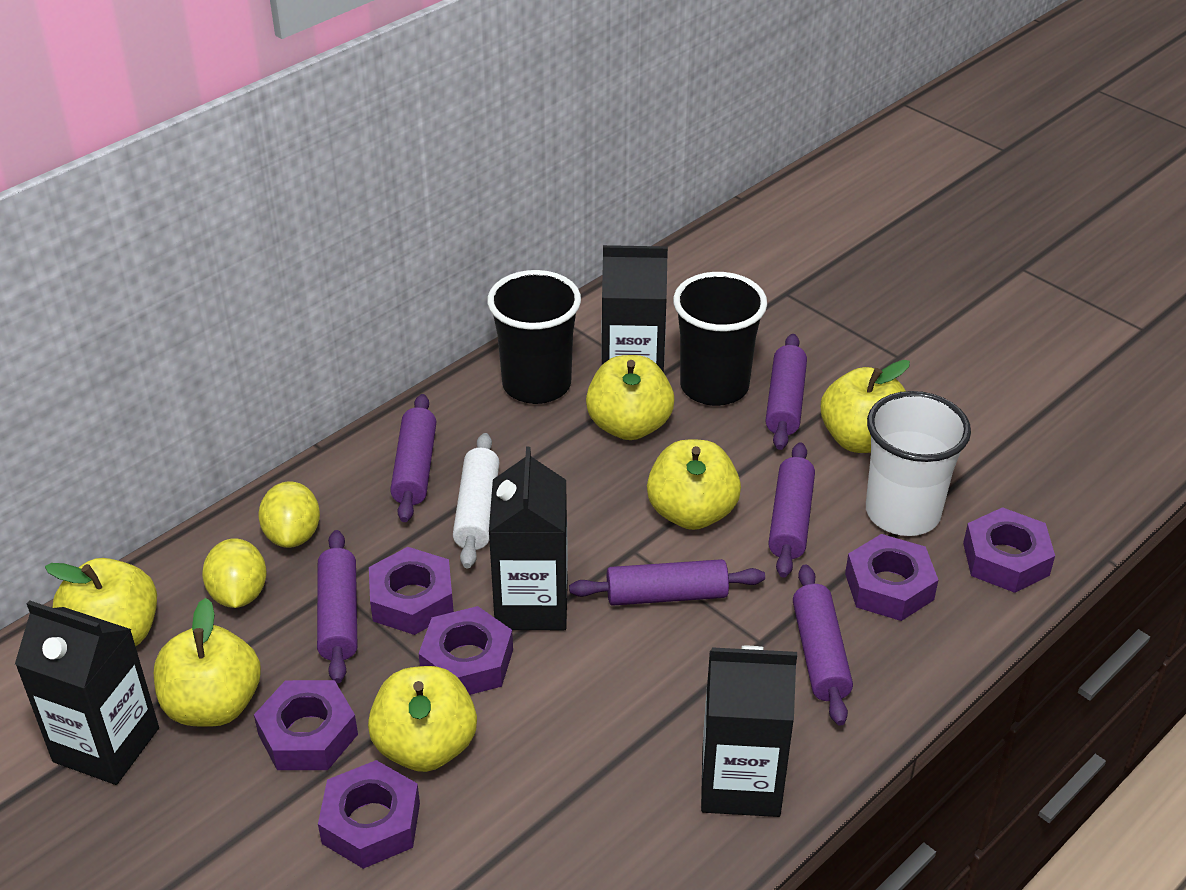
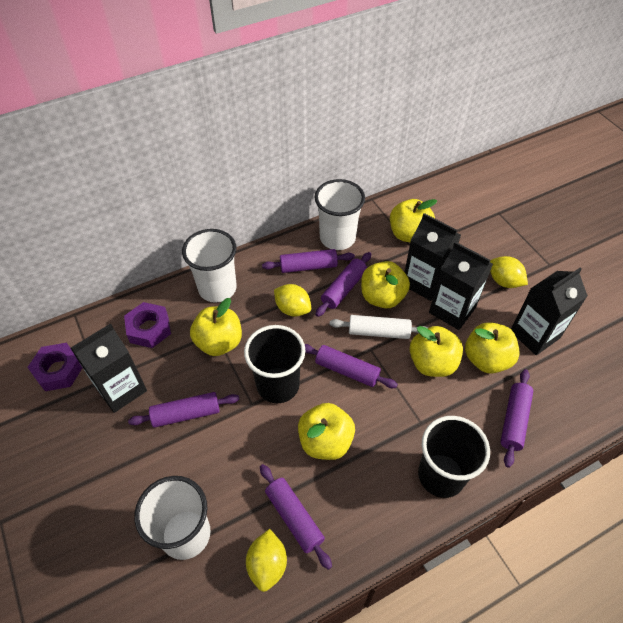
purple nut: [254,680,358,770] [318,760,420,869] [369,547,454,635] [418,606,513,695] [845,534,938,621] [963,507,1055,593] = 6 -> [27,343,82,391] [124,302,171,348] = 2
white cup: [866,391,971,536] = 1 -> [134,476,211,560] [182,229,237,303] [315,179,365,250] = 3
yellow lemon: [202,538,267,608] [258,481,320,548] = 2 -> [246,529,287,592] [274,284,311,317] [490,256,528,288] = 3

